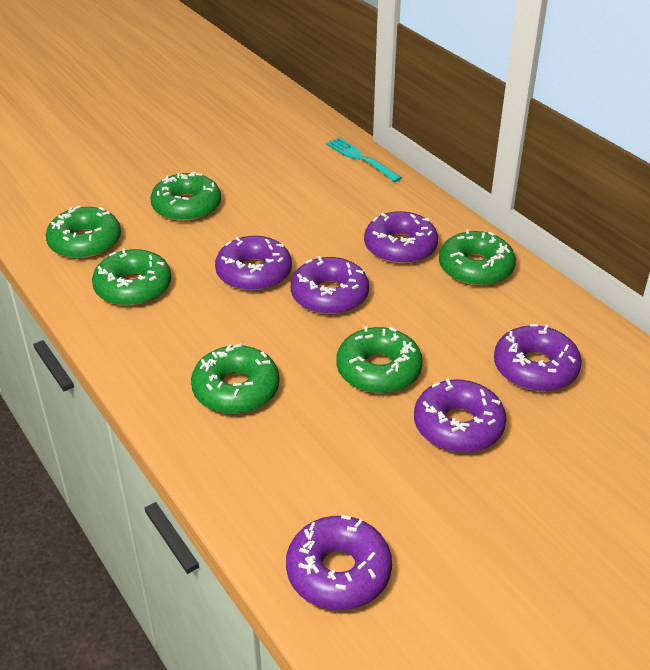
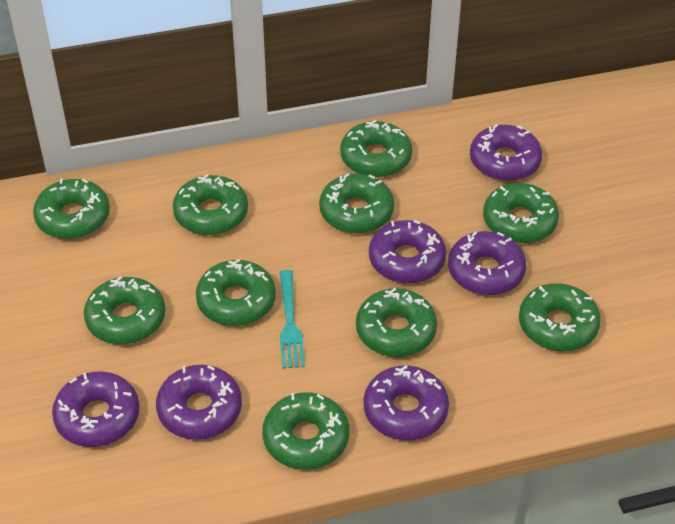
green donut: [46,206,121,259] [92,248,171,306] [151,172,221,222] [191,344,280,414] [337,326,423,394] [439,229,516,286] = 6 -> [33,178,110,239] [84,276,165,344] [173,174,248,235] [196,259,276,326] [262,392,349,470] [319,173,394,233] [340,120,412,177] [356,288,437,357] [483,183,559,243] [519,283,601,351] = 10

